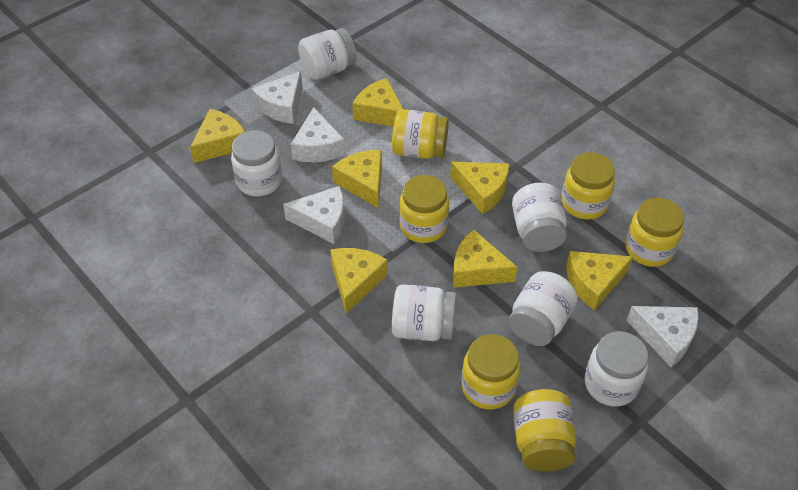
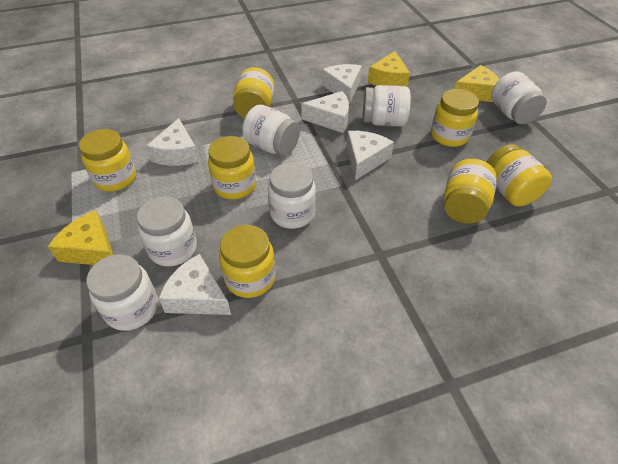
white cheese: [252,71,302,124] [283,186,345,244] [291,107,345,162] [626,306,699,367] = 4 -> [146,118,199,166] [159,254,231,315] [301,91,349,133] [322,64,362,104] [347,131,394,180] = 5
yellow cheese: [190,109,245,163] [330,248,388,313] [332,150,382,208] [352,78,403,127] [450,162,509,214] [453,230,518,288] [566,251,633,311] = 7 -> [48,210,113,265] [368,51,410,87] [454,65,500,102] = 3
yellow jar: [392,109,449,159] [399,175,449,243] [461,334,520,410] [513,389,576,472] [562,152,615,220] [625,198,684,267] = 6 -> [79,129,136,192] [208,136,256,199] [219,225,276,298] [233,67,274,118] [431,89,479,147] [444,159,497,224] [487,144,552,206] = 7

